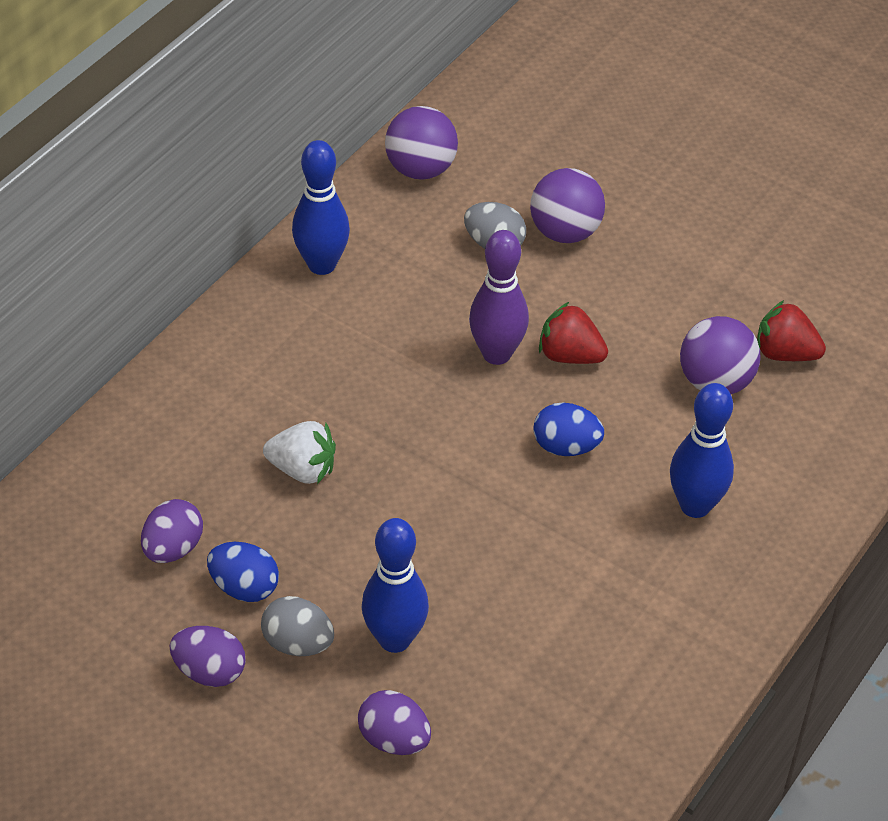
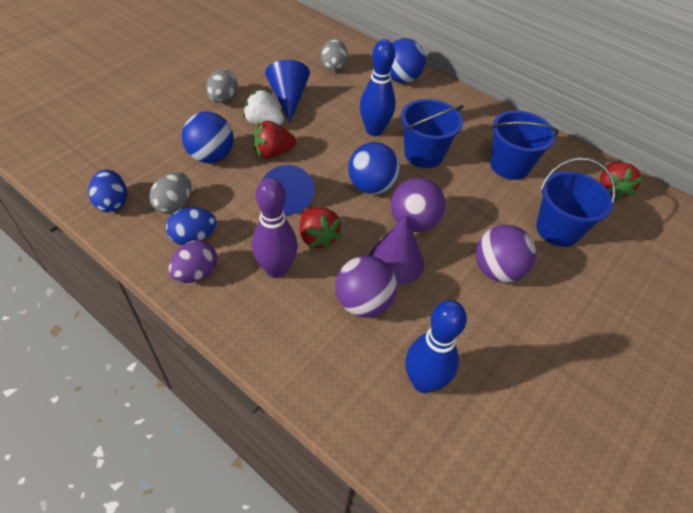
blue ball: none = 0 -> [182,112,234,163] [348,142,400,194] [390,38,426,83] = 3
blue bowling pin: [292,140,350,275] [362,518,429,653] [670,383,734,518] = 3 -> [360,39,395,136] [405,300,467,393] = 2
blue bucket: none = 0 -> [401,99,464,168] [490,110,558,180] [536,158,616,247] = 3
blue cone: none = 0 -> [262,165,314,215] [265,60,310,122] = 2
grey egg: [261,596,334,656] [464,202,526,249] = 2 -> [149,173,191,214] [206,70,238,103] [321,39,348,72] = 3
purple cone: none = 0 -> [369,215,424,285] = 1
purple egg: [141,499,203,563] [170,626,246,687] [358,690,431,755] = 3 -> [168,240,217,283] = 1
red strawberry: [539,302,608,364] [757,300,826,361] = 2 -> [253,121,296,159] [300,207,342,250] [599,162,643,202] = 3

